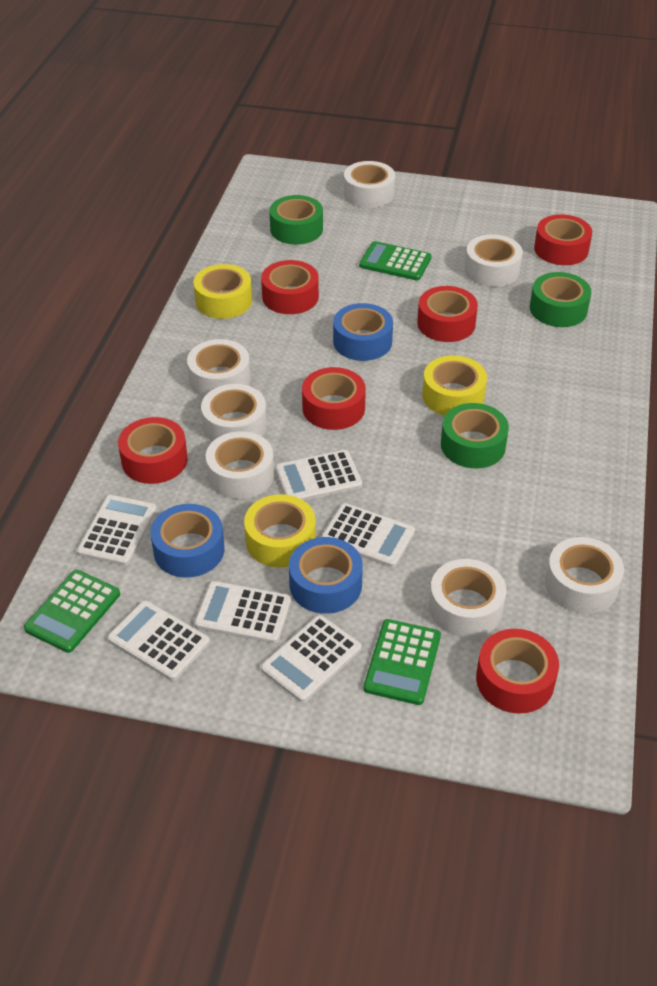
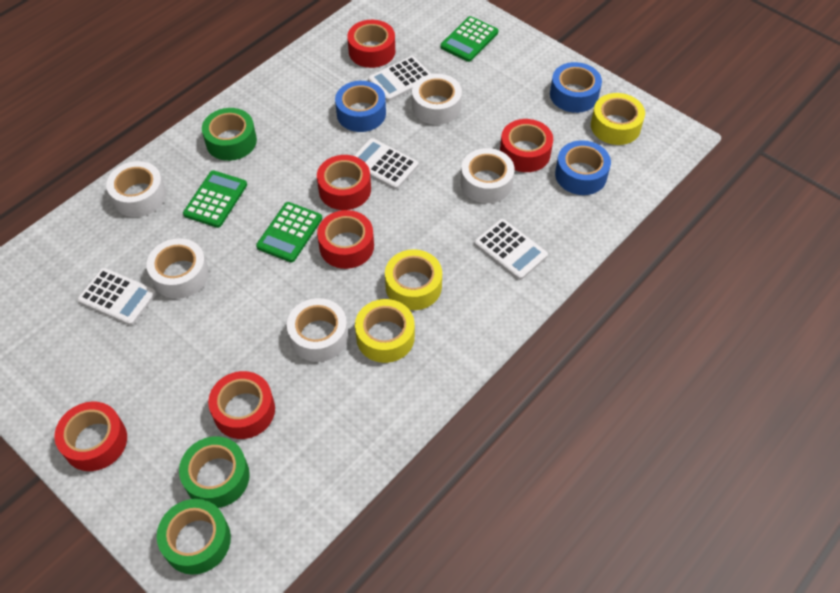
white calculator: [77,495,157,566] [107,600,210,681] [194,581,291,644] [261,615,362,703] [275,450,362,501] [321,503,415,568] = 6 -> [77,268,156,325] [354,138,419,189] [368,56,431,101] [474,219,548,280] = 4
white tape: [187,339,251,397] [201,384,267,442] [206,431,274,499] [344,161,395,208] [429,559,506,638] [465,234,523,287] [545,537,624,614] = 7 -> [106,161,166,217] [146,238,209,299] [287,298,348,362] [412,74,462,125] [461,148,515,203] = 5

